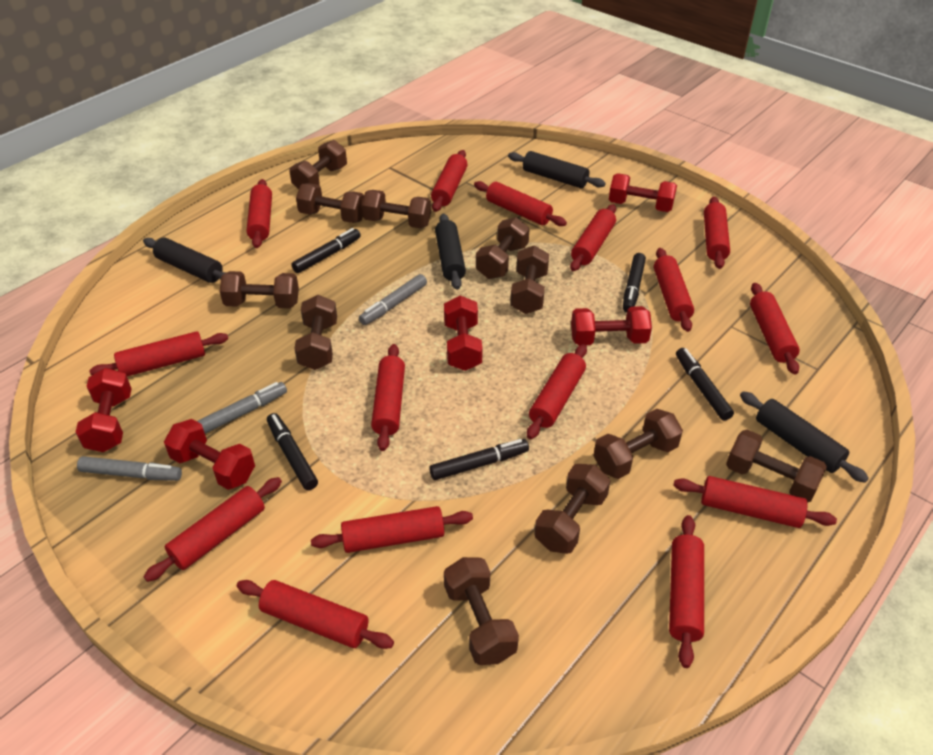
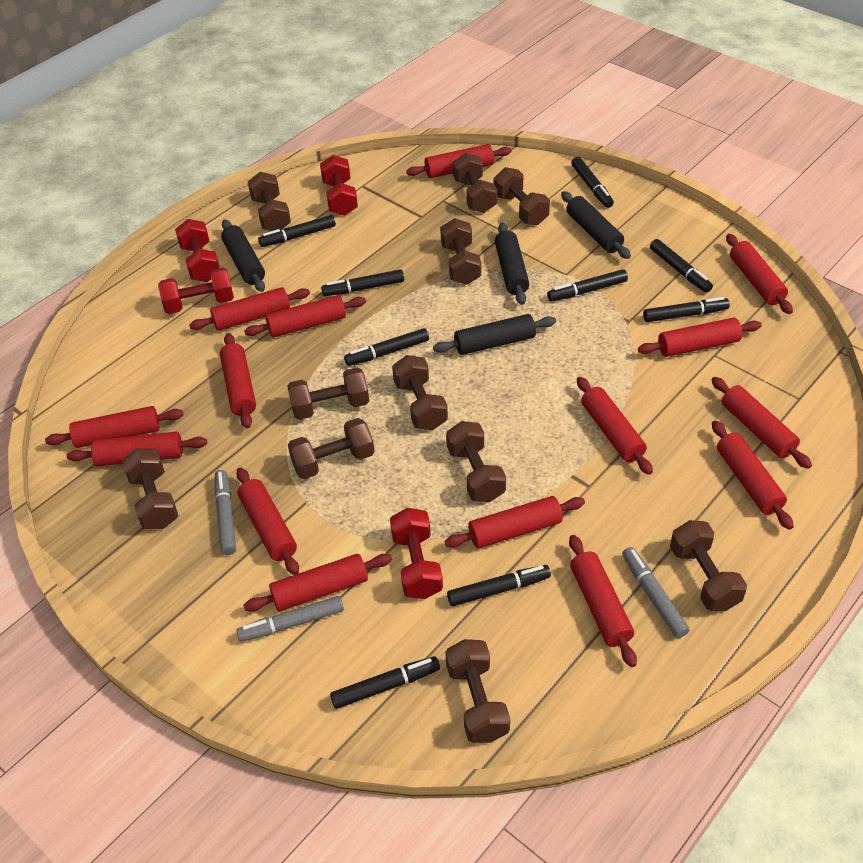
black marker: [267,413,318,490] [291,228,361,273] [429,439,529,480] [623,253,646,312] [676,348,734,421] = 5 -> [258,215,336,247] [321,269,404,296] [330,656,440,709] [344,328,429,366] [447,565,551,606] [547,269,628,301] [571,157,614,208] [643,297,730,322] [650,239,713,293] = 9
red dumbbell: [76,368,132,452] [164,419,255,490] [444,296,483,371] [571,306,652,346] [609,173,677,212] = 5 -> [158,268,234,314] [175,219,220,282] [320,155,358,216] [390,508,443,599] = 4

